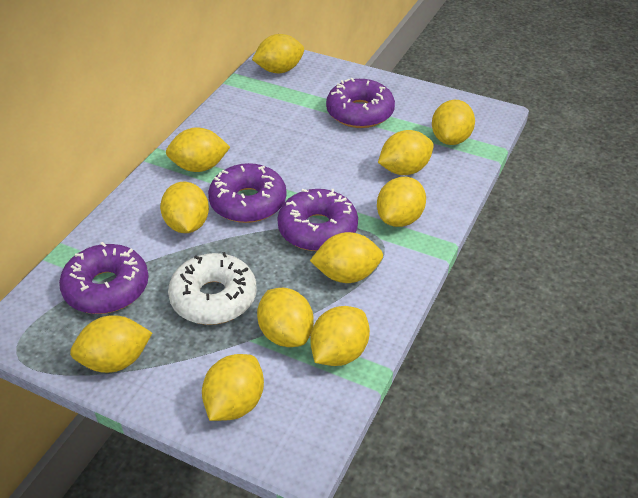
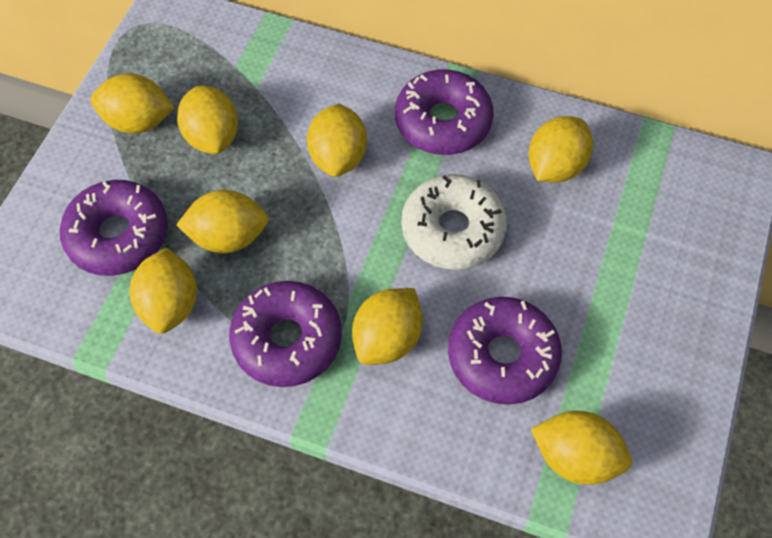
yellow lemon: [70,315,152,373] [160,182,209,233] [166,128,230,172] [202,354,264,421] [252,34,304,73] [257,288,314,347] [310,232,383,283] [310,306,370,366] [377,177,426,227] [378,130,434,175] [432,100,475,145] = 11 -> [91,73,175,133] [129,248,197,334] [176,190,269,253] [177,85,238,154] [307,104,367,177] [352,288,423,365] [529,116,593,182] [531,411,632,485] = 8

